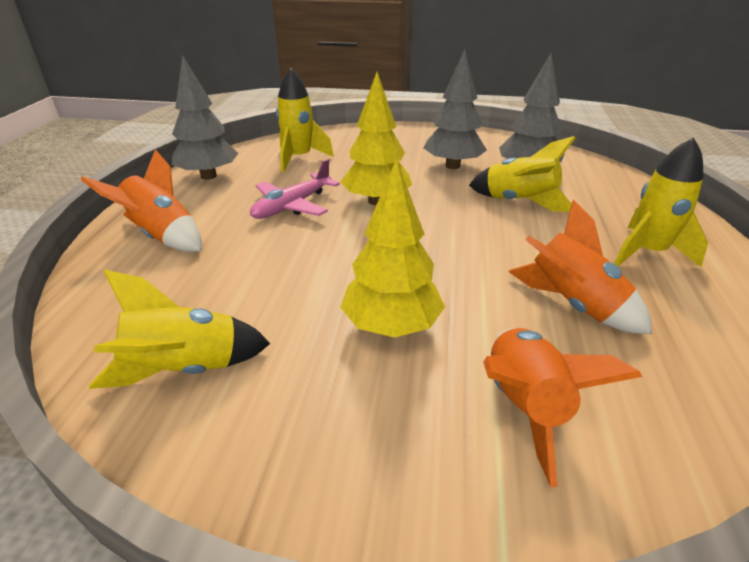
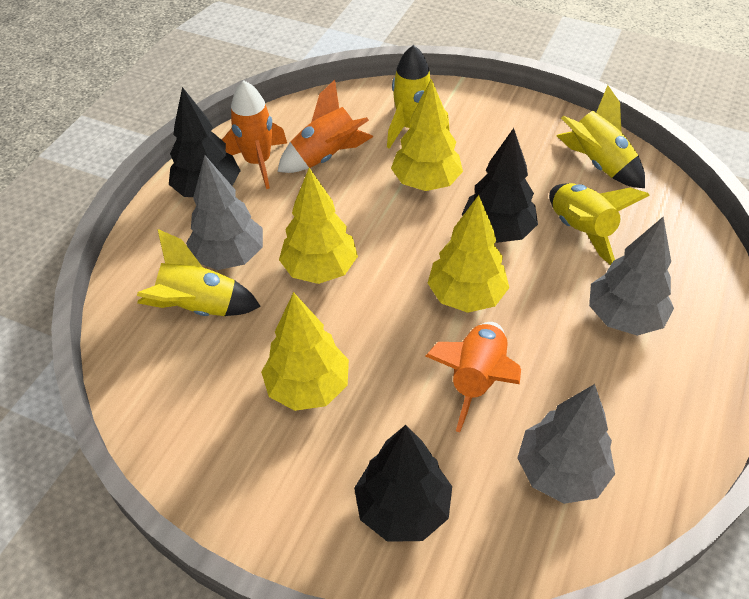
black tree: none = 0 -> [169,87,241,197] [354,425,452,542] [462,128,538,243] = 3
pink plane: [250,159,340,219] = 1 -> none = 0
yellow tree: [340,159,445,338] [341,72,412,205] = 2 -> [261,292,349,411] [279,168,358,284] [391,79,463,191] [428,195,509,313] = 4

